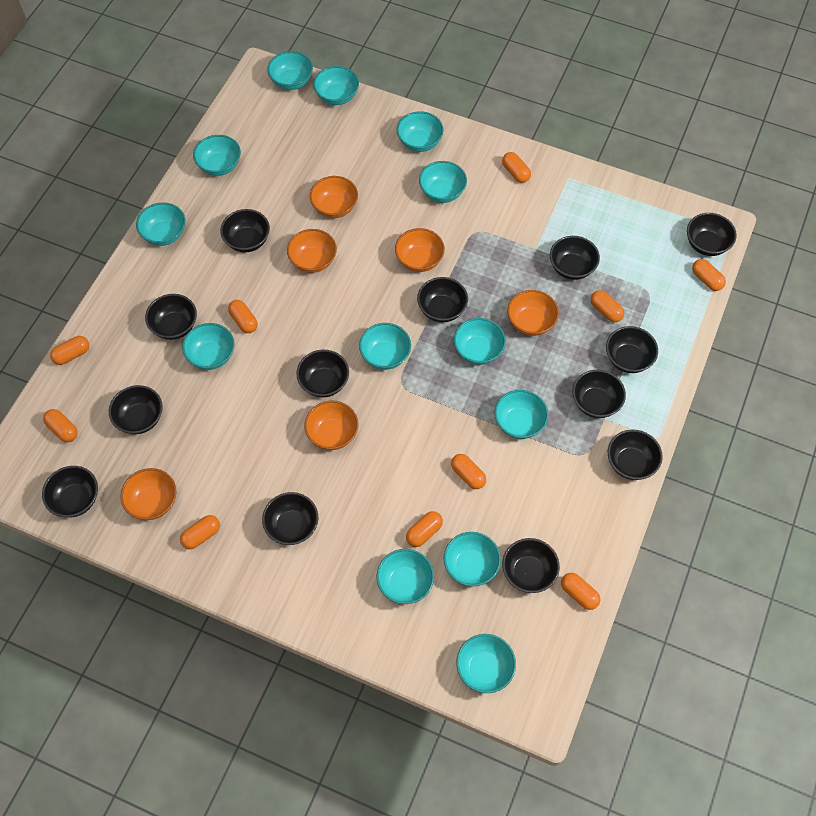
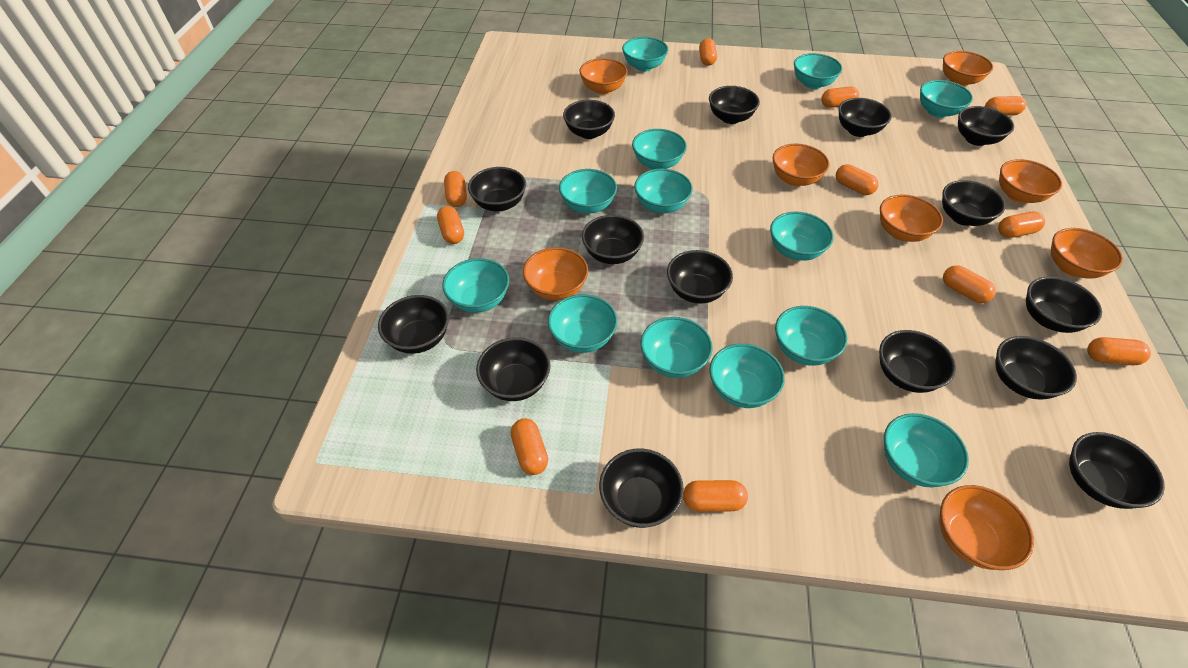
black bowl: [42,466,98,517] [109,385,163,434] [145,294,197,340] [220,209,270,252] [262,492,318,545] [296,350,349,397] [417,277,468,322] [502,538,560,593] [550,236,600,280] [572,370,626,418] [606,326,658,373] [608,430,663,480] [687,213,737,256] = 13 -> [378,295,449,354] [468,167,526,211] [476,337,550,401] [563,100,615,139] [582,215,644,264] [599,449,684,528] [667,250,733,304] [709,86,760,124] [838,98,892,137] [879,330,956,393] [942,180,1006,226] [958,106,1014,146] [995,336,1077,400] [1026,276,1102,333] [1069,432,1165,509] = 15
orange bowl: [121,468,176,520] [287,229,337,273] [304,401,359,450] [310,176,358,218] [395,228,445,272] [507,290,559,336] = 6 -> [523,247,588,300] [579,58,627,95] [773,144,830,186] [880,194,943,242] [939,485,1034,570] [943,51,993,86] [999,159,1062,203] [1051,228,1123,279] = 8
orange capsule: [43,409,78,442] [50,336,89,365] [180,515,220,549] [228,300,258,333] [406,511,443,547] [451,454,486,489] [502,152,531,183] [561,573,600,610] [591,290,624,322] [692,259,726,291] = 10 -> [437,206,464,244] [444,171,467,207] [511,418,548,475] [683,480,748,512] [699,38,717,66] [821,86,859,108] [836,164,879,195] [943,265,996,303] [985,96,1026,116] [998,212,1045,238] [1087,337,1151,365] = 11

